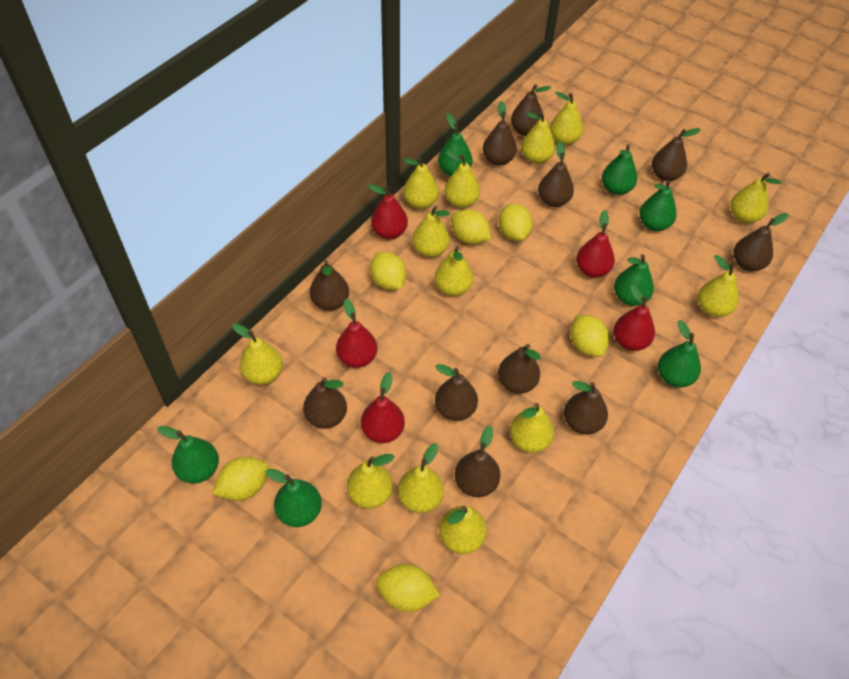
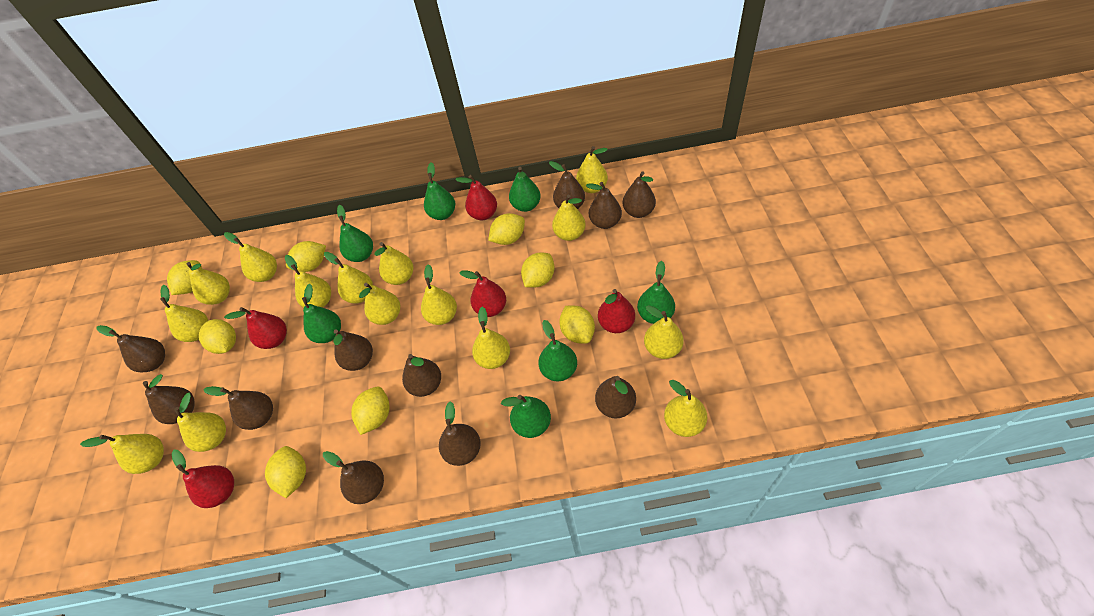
yellow lemon: [212,457,269,501] [370,252,406,290] [376,564,440,612] [451,209,491,244] [499,204,533,241] [570,315,610,357] = 6 -> [167,260,202,295] [199,319,236,354] [265,446,306,498] [286,241,326,272] [351,386,390,435] [488,213,525,245] [521,253,555,288] [559,306,595,344] = 8
yellow pear: [232,323,283,385] [347,454,394,509] [398,443,444,513] [403,157,439,209] [412,206,450,257] [435,246,473,296] [439,506,487,554] [445,150,480,208] [510,403,554,453] [521,112,555,164] [550,92,583,145] [698,255,739,317] [731,173,782,223] = 13 -> [80,434,164,474] [160,285,209,342] [174,393,226,452] [187,262,230,305] [224,232,277,282] [285,255,331,308] [324,252,373,304] [359,283,400,325] [374,242,413,285] [421,264,457,325] [472,307,510,369] [552,195,586,241] [576,146,608,193] [644,305,684,359] [664,380,707,437] = 15

